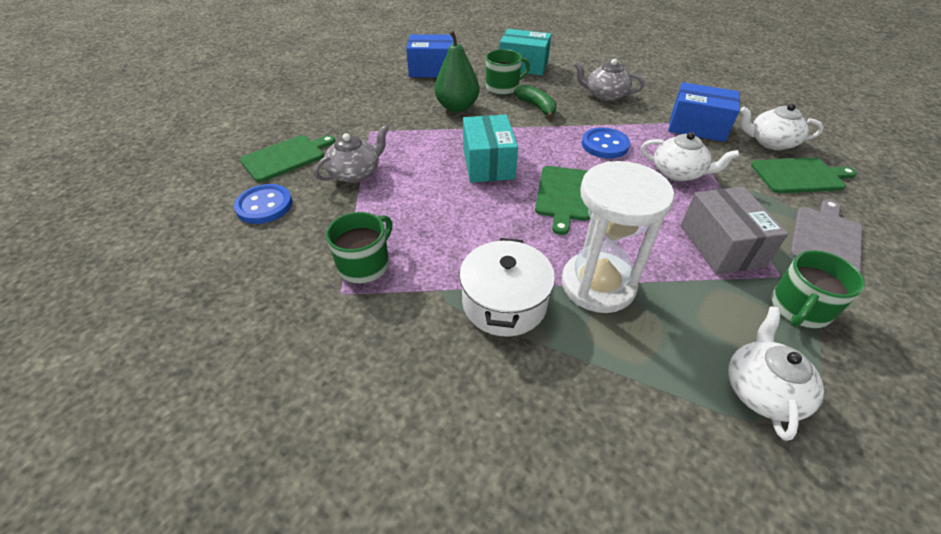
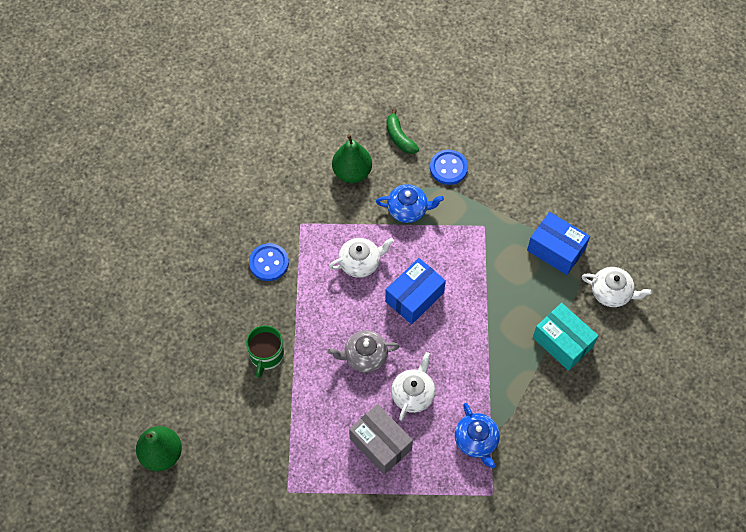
blue teapot: none = 0 -> [376,184,444,223] [455,403,500,468] = 2
green cutting board: [240,135,335,182] [535,166,590,235] [751,158,857,193] = 3 -> none = 0
green mug: [326,212,392,283] [486,49,530,95] [771,250,865,328] = 3 -> [246,325,284,378] = 1
green pear: [434,31,479,113] = 1 -> [136,426,182,471] [332,134,372,183] = 2
grey cutting board: [790,200,862,273] = 1 -> none = 0
grey teapot: [314,125,388,183] [574,59,644,101] = 2 -> [328,330,400,373] = 1
turquoise box: [463,115,518,183] [499,29,552,76] = 2 -> [533,303,598,371] = 1
white hourglass: [562,161,674,313] = 1 -> none = 0
white pot: [459,238,555,337] = 1 -> none = 0

